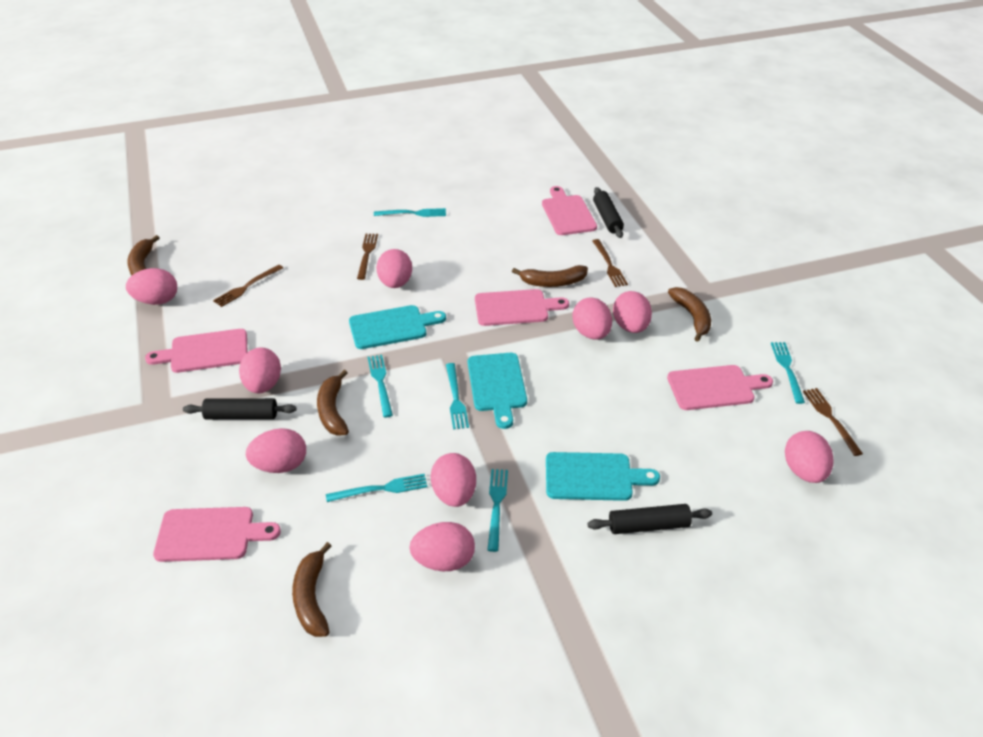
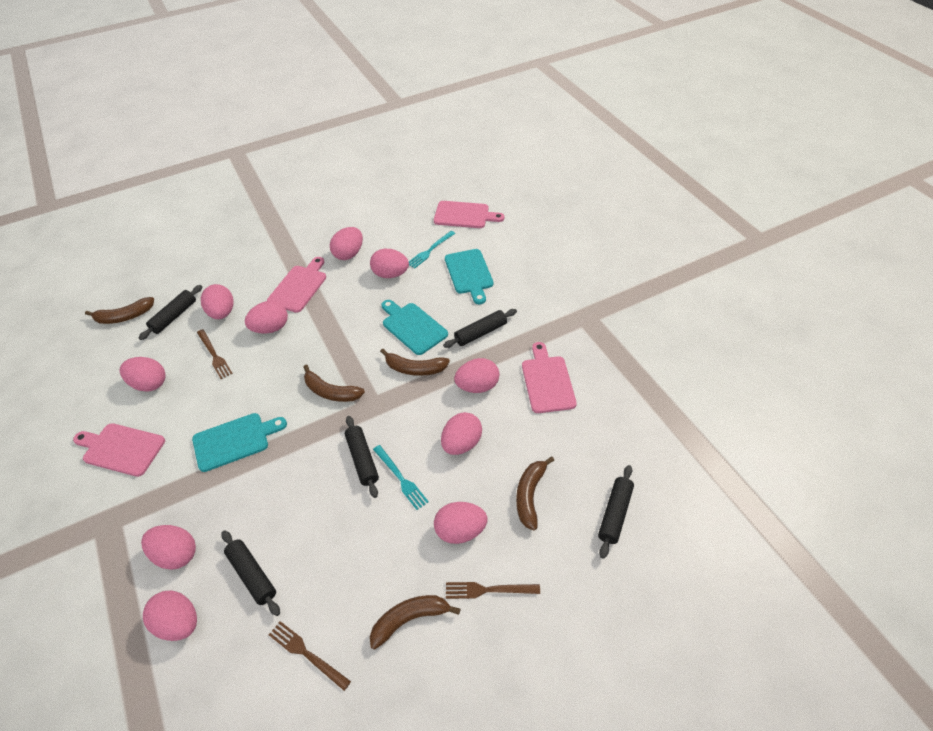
black rolling pin: [183,398,296,419] [588,504,712,534] [593,187,624,238] = 3 -> [139,285,202,340] [221,530,280,616] [345,416,379,498] [443,309,517,348] [598,465,634,559] = 5
brown fork: [213,265,283,307] [357,234,378,280] [592,239,628,287] [803,388,863,456] = 4 -> [197,329,233,379] [269,621,351,691] [446,582,540,599] = 3
pink cutting board: [145,329,247,373] [153,507,281,562] [475,289,569,326] [542,186,597,235] [667,365,773,410] = 5 -> [73,423,165,477] [267,257,326,313] [434,201,504,228] [522,342,577,413] = 4
pink egg: [126,268,177,305] [239,348,281,394] [246,428,306,473] [377,249,412,288] [409,522,475,571] [431,453,476,507] [572,298,612,340] [613,291,652,333] [785,431,833,483] = 9 -> [120,357,166,392] [141,525,196,570] [143,590,197,641] [201,284,234,319] [245,301,288,333] [330,227,363,260] [370,249,409,278] [434,502,487,544] [441,412,482,455] [454,358,499,393] = 10
turquoise fork: [326,474,427,502] [368,355,393,418] [374,208,446,217] [446,363,469,430] [487,469,508,552] [771,342,805,404] = 6 -> [373,445,429,510] [409,231,455,268] = 2

